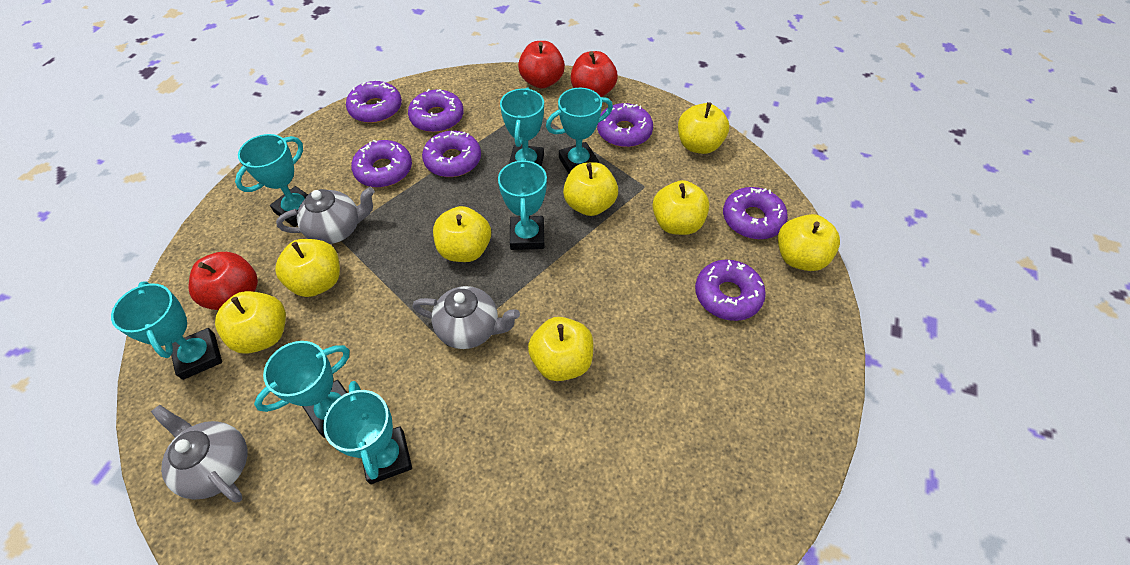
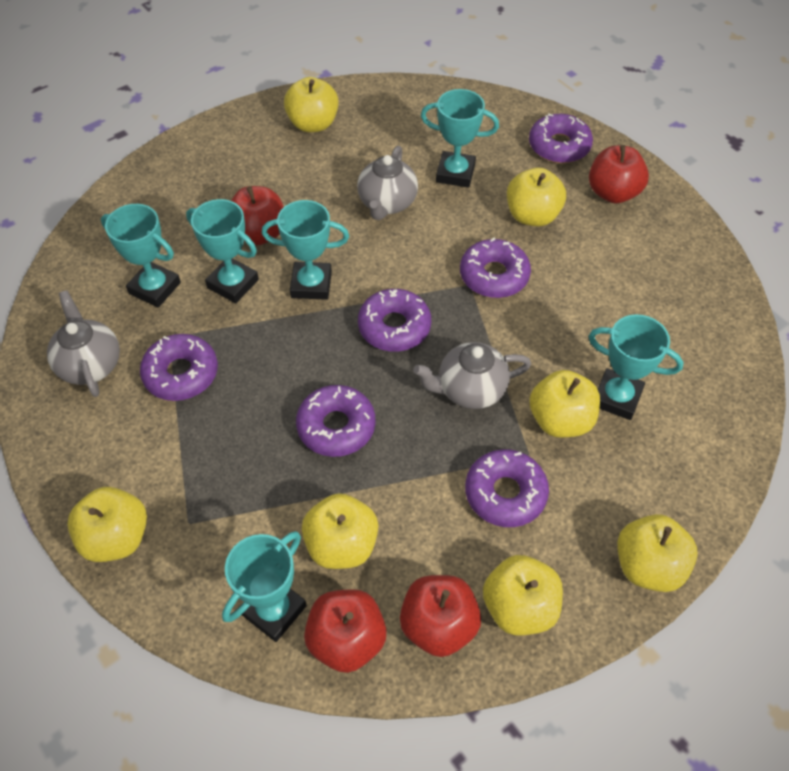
purple donut: [346,81,402,123] [351,140,412,188] [408,89,464,132] [422,131,481,177] [597,103,653,147] [695,260,766,321] [723,187,788,239] = 7 -> [140,334,218,401] [296,385,376,457] [358,289,431,352] [460,238,531,298] [465,449,549,527] [529,114,593,163] = 6
red apple: [189,252,258,310] [518,41,565,89] [571,51,618,97] = 3 -> [231,186,284,245] [304,589,386,673] [400,575,481,657] [589,145,649,203] = 4
turquoise trophy: [111,281,222,380] [235,134,308,227] [254,341,350,438] [323,381,412,484] [498,158,547,250] [500,88,544,167] [546,88,613,174] = 7 -> [101,204,181,308] [186,199,259,303] [222,531,307,642] [262,200,349,300] [421,89,499,187] [588,314,684,420] = 6
yellow apple: [215,291,286,354] [275,239,340,297] [433,206,491,262] [528,317,593,381] [563,162,618,216] [652,180,709,235] [678,102,729,154] [778,214,840,271] = 8 -> [67,487,147,562] [284,77,339,132] [302,493,378,569] [483,555,563,635] [507,168,566,226] [529,370,600,438] [617,514,698,592] = 7

